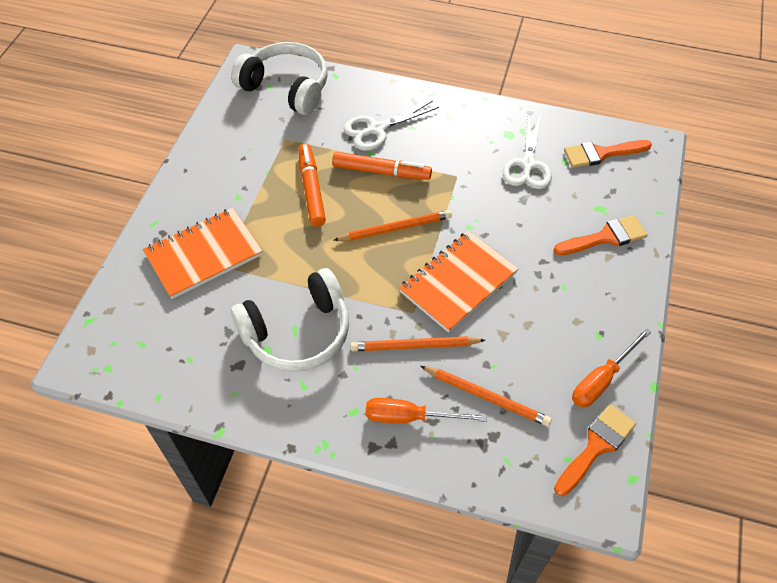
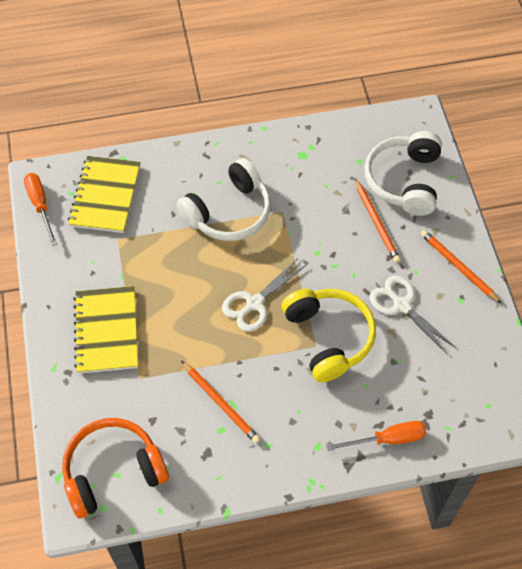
orange brush: [553,215,647,255] [554,404,636,496] [564,140,652,168] = 3 -> none = 0
orange headphones: none = 0 -> [62,418,169,518] = 1
orange marker: [298,143,326,227] [332,152,432,180] = 2 -> none = 0
orange notebook: [143,208,263,299] [399,231,518,333] = 2 -> none = 0
yellow headphones: none = 0 -> [282,289,376,382] = 1
yellow notebook: none = 0 -> [68,156,141,233] [74,286,138,374] = 2

